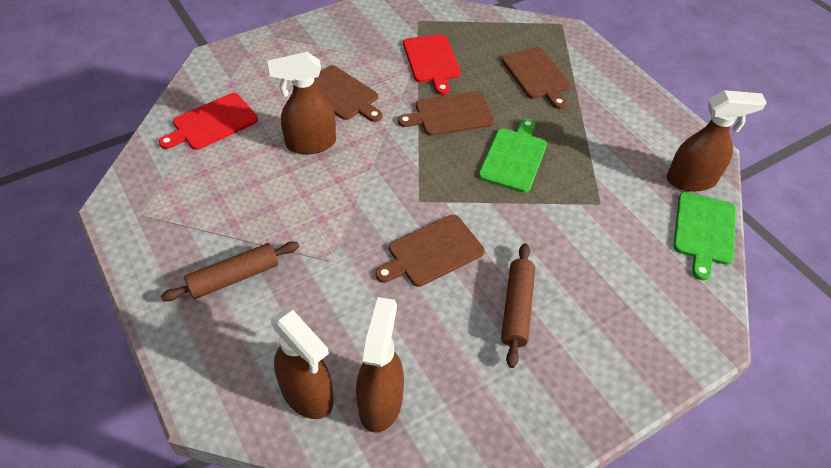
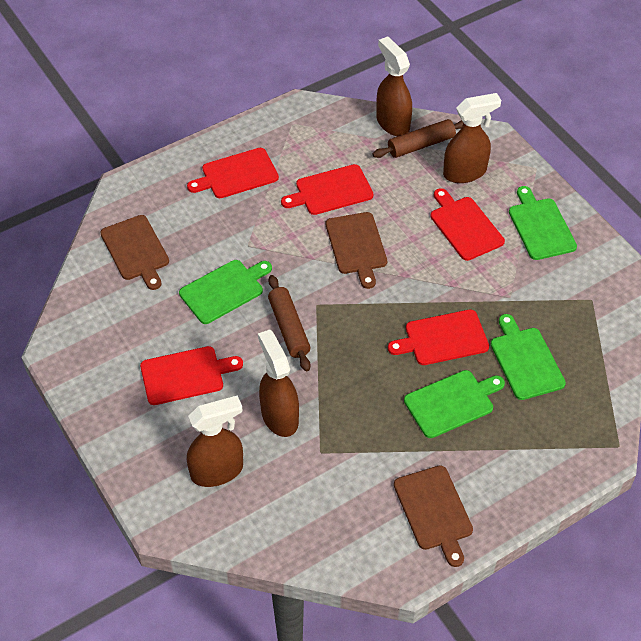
brown cutting board: [314,65,382,122] [375,215,485,287] [398,91,495,136] [502,47,571,109] = 4 -> [100,215,169,290] [326,212,387,289] [394,465,473,567] = 3
green cutting board: [479,118,547,193] [674,192,736,281] = 2 -> [179,260,272,324] [404,370,505,438] [491,314,566,400] [509,186,577,260] = 4
red cutting board: [159,93,258,150] [403,34,461,95] = 2 -> [140,346,243,405] [187,148,279,198] [281,164,373,215] [388,309,489,365] [430,188,505,261] = 5

